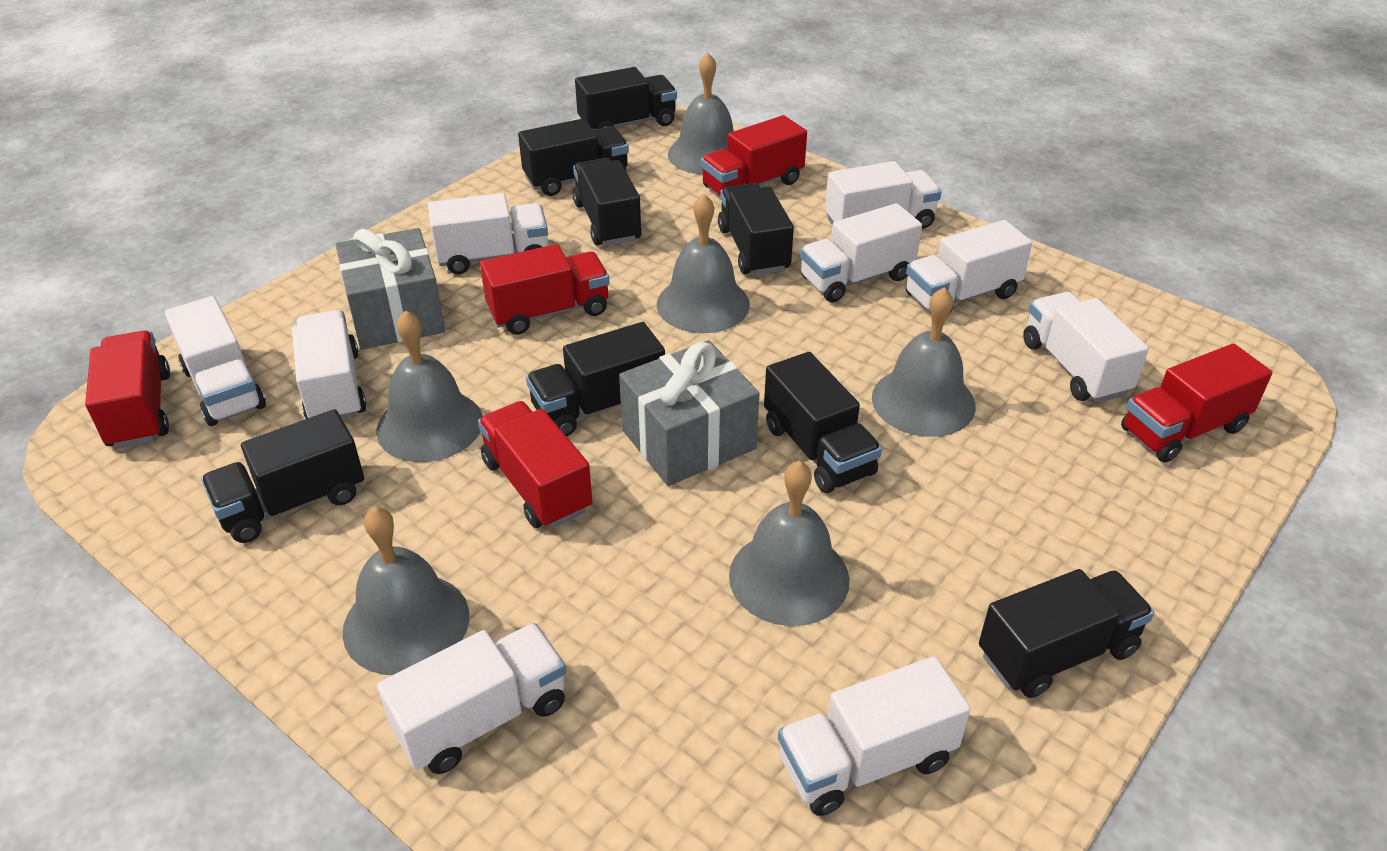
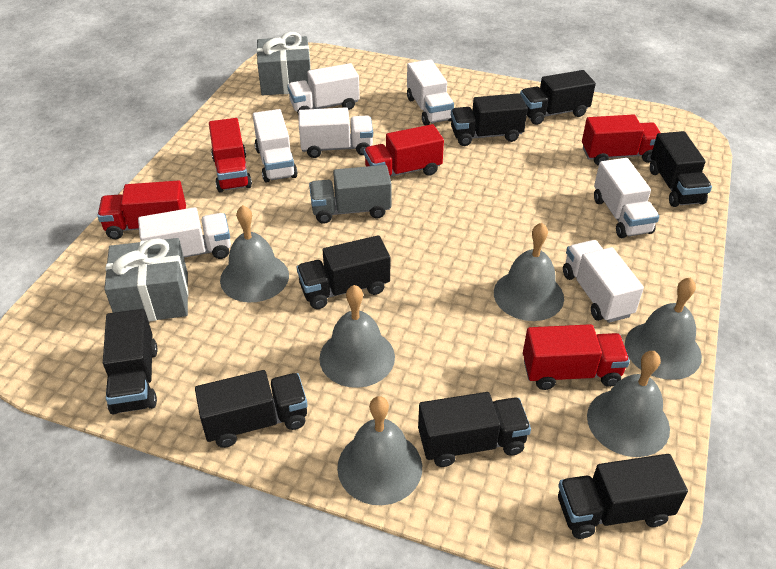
grey truck: none = 0 -> [309,165,392,224] = 1
white truck: [165,296,266,426] [292,310,366,420] [377,623,566,774] [428,193,548,274] [778,656,971,816] [800,203,922,302] [825,161,941,229] [906,220,1032,314] [1023,292,1149,403] = 9 -> [138,207,231,259] [253,109,298,183] [287,63,360,113] [298,107,373,158] [407,59,454,126] [563,240,644,323] [594,158,659,238] = 7

